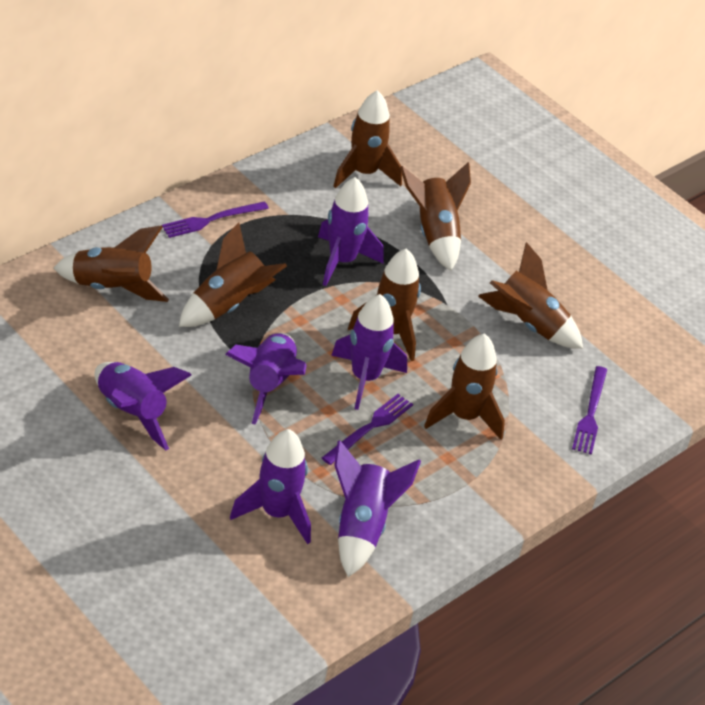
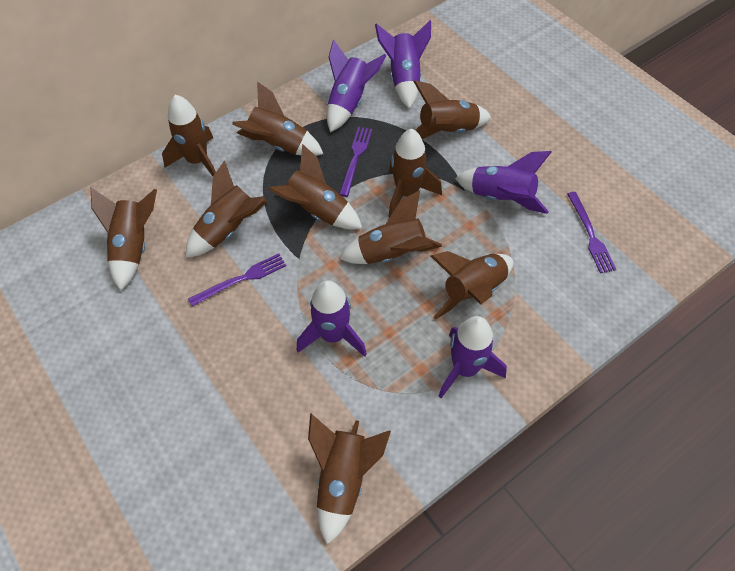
brown rocket: [54,226,169,302] [179,222,287,327] [333,90,402,188] [348,248,421,361] [400,162,471,271] [424,333,505,440] [478,242,583,349] = 7 -> [91,188,157,291] [162,95,216,176] [186,160,268,258] [232,81,323,156] [268,144,362,230] [308,413,391,545] [339,190,442,264] [389,128,442,218] [413,81,492,139] [431,251,513,319] = 10
purple rocket: [94,362,192,450] [225,333,307,424] [230,429,311,544] [318,177,384,286] [331,294,407,410] [334,440,421,577] = 6 -> [297,280,367,357] [327,40,386,132] [375,20,431,109] [439,316,507,398] [455,151,551,214] = 5

